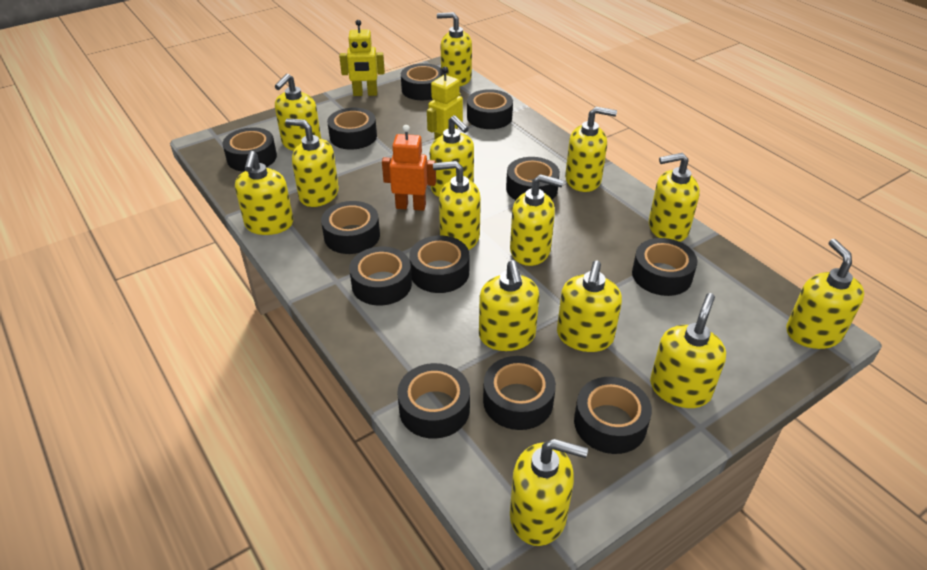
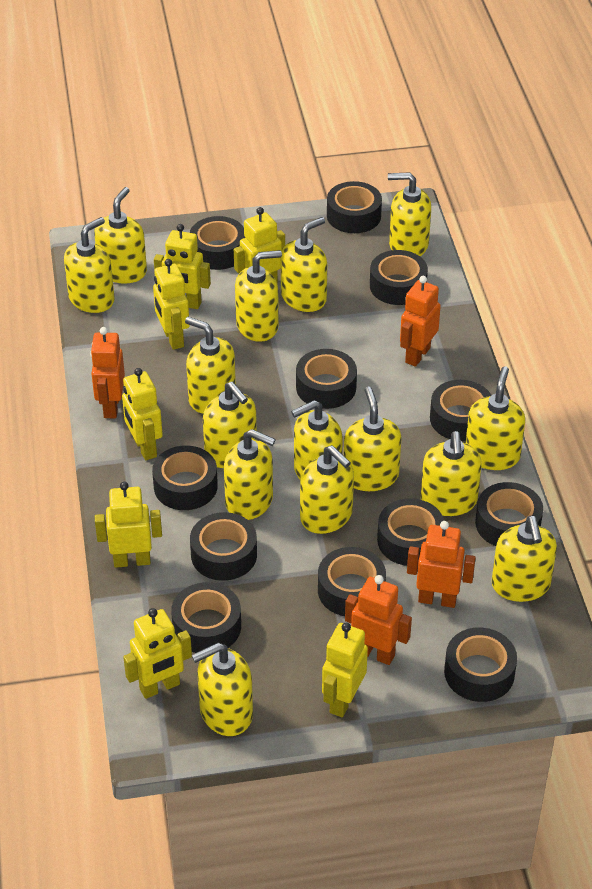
orange robot: [382,125,436,211] = 1 -> [90,327,125,418] [345,575,412,665] [400,276,441,367] [407,521,476,608] = 4
yellow robot: [339,20,385,96] [427,67,463,140] = 2 -> [95,482,162,568] [122,368,163,460] [123,608,192,699] [153,259,190,350] [154,224,211,309] [234,207,285,284] [322,623,368,717] = 7
yellow soap dispenser: [235,151,293,235] [275,74,321,151] [285,118,339,207] [430,115,474,197] [433,161,481,250] [437,12,472,87] [479,260,539,351] [510,174,564,266] [510,439,588,546] [557,261,622,352] [565,107,617,192] [649,153,700,242] [650,293,726,408] [786,239,864,349] = 14 -> [64,217,115,313] [94,187,147,284] [185,317,236,414] [192,643,253,736] [203,382,257,468] [224,429,276,520] [235,250,282,342] [281,217,327,312] [291,400,343,480] [300,445,354,534] [344,387,401,491] [388,172,431,256] [421,431,482,516] [466,366,525,470] [492,516,557,602] = 15

